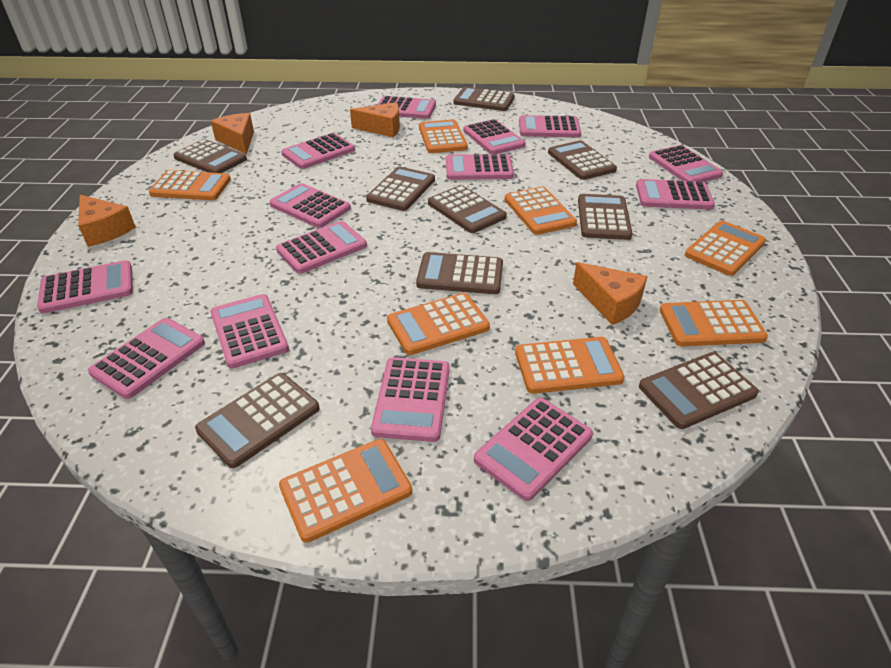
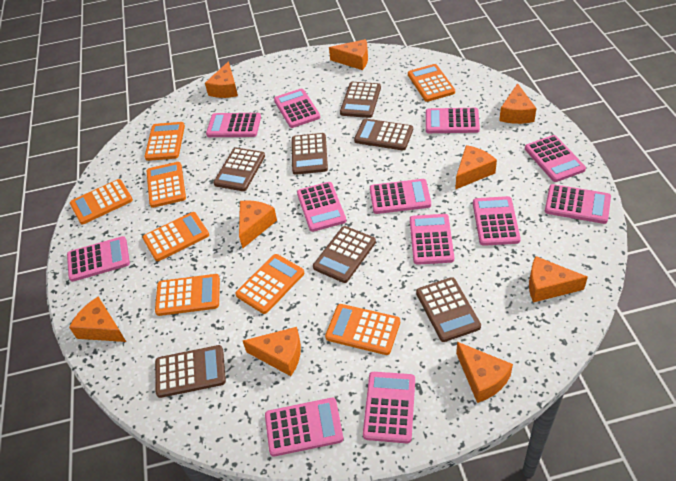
brown calculator: [173,139,247,173] [195,373,319,468] [366,166,435,211] [416,252,503,294] [428,185,507,233] [453,87,515,111] [548,141,617,180] [578,194,632,240] [639,352,759,429] = 9 -> [155,345,226,398] [213,148,265,191] [292,133,328,175] [313,226,376,283] [340,82,381,118] [354,119,413,150] [416,277,481,342] = 7
orange cheese: [78,195,136,247] [211,113,254,154] [350,102,400,137] [573,262,648,325] = 4 -> [69,297,126,342] [205,61,238,98] [239,200,277,248] [243,327,301,376] [329,39,368,70] [455,145,497,190] [456,342,513,403] [499,83,537,124] [529,256,588,302] = 9
pink calculator: [37,260,133,313] [88,318,205,399] [210,294,289,368] [269,183,351,228] [276,221,367,274] [281,133,355,169] [371,357,450,442] [377,96,436,119] [446,154,514,180] [463,119,526,154] [474,398,593,501] [519,115,581,137] [636,179,715,210] [649,145,723,182] = 14 -> [67,236,130,282] [206,113,261,137] [265,398,344,457] [274,88,320,128] [297,182,346,232] [363,372,415,443] [370,179,431,214] [410,214,454,265] [426,108,480,133] [473,196,521,246] [525,135,586,182] [545,184,611,224] = 12

